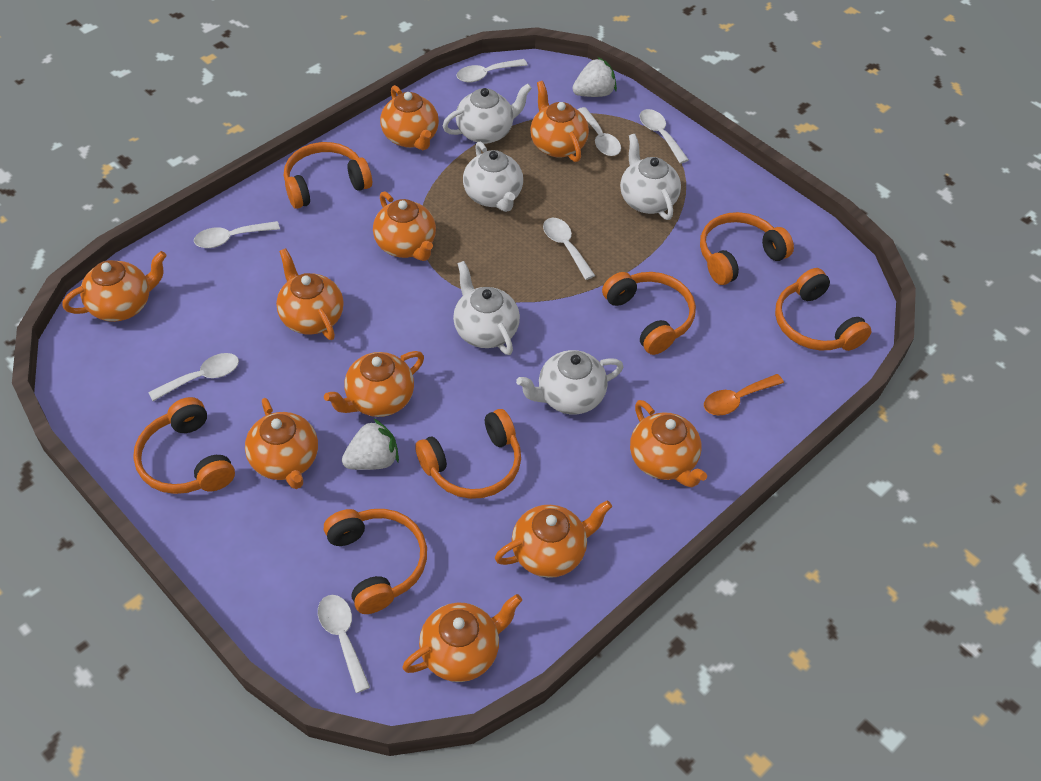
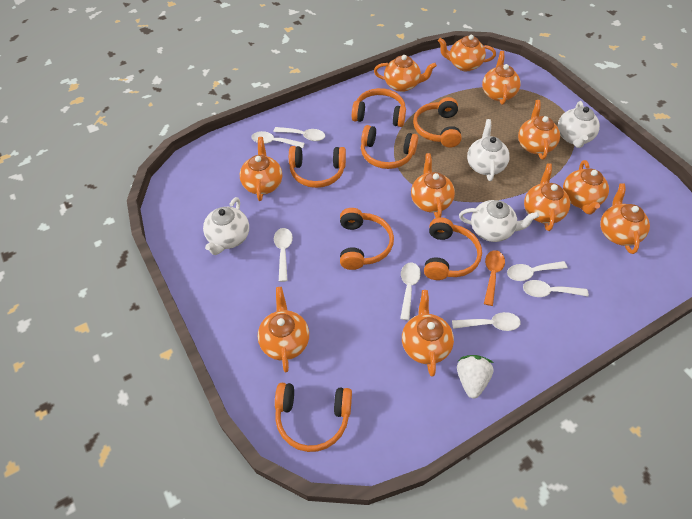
orange teapot: [63,251,167,322] [245,398,318,489] [276,248,344,340] [324,351,424,417] [373,191,436,261] [380,85,439,150] [402,594,522,682] [495,500,612,578] [530,81,589,162] [630,400,707,487] = 10 -> [240,137,282,201] [258,287,309,372] [374,55,437,92] [402,290,454,377] [411,153,455,218] [438,35,496,71] [482,51,521,105] [518,100,560,159] [524,164,570,231] [563,160,609,214] [600,183,650,254] = 11
white strawberry: [342,418,399,470] [572,57,617,97] = 2 -> [457,355,494,399] = 1
white teapot: [443,83,532,144] [453,261,520,355] [463,142,523,212] [516,350,623,414] [620,134,681,220] = 5 -> [203,197,249,255] [459,200,539,242] [467,119,510,181] [558,101,600,148] = 4

